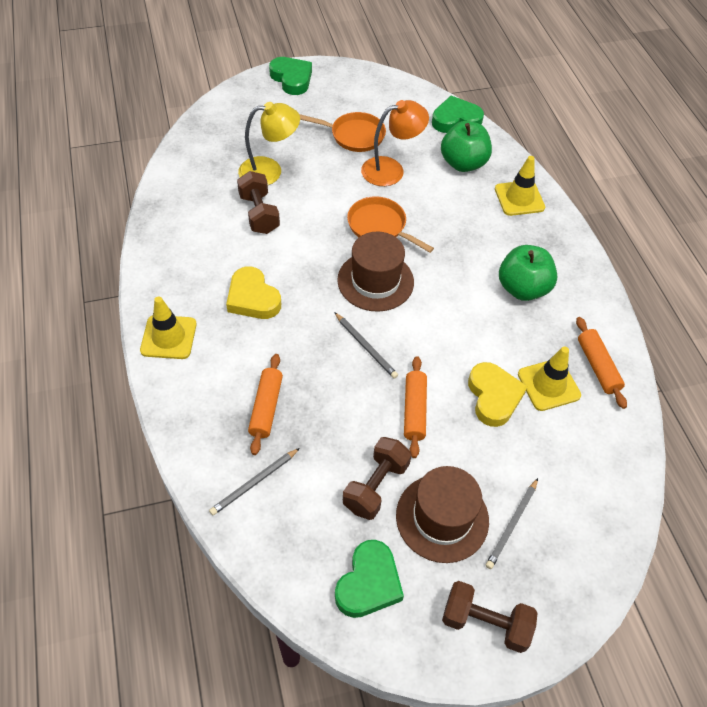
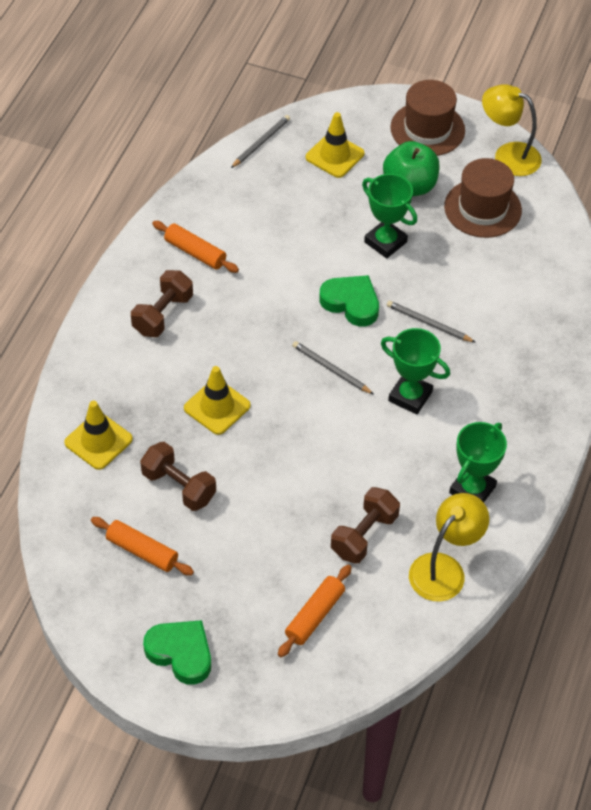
green apple: [441,121,492,172] [499,245,557,301] = 2 -> [383,141,440,196] = 1
green heart: [269,57,312,95] [335,540,404,618] [432,96,484,133] = 3 -> [143,620,211,685] [319,275,379,326] = 2
green trophy: none = 0 -> [362,174,417,258] [381,328,450,415] [449,422,507,503] = 3
orange lamp: [361,100,429,186] = 1 -> none = 0
orange pan: [299,112,386,152] [347,196,434,253] = 2 -> none = 0
yellow heart: [226,266,281,319] [468,362,528,427] = 2 -> none = 0
yellow lamp: [238,102,300,185] = 1 -> [409,493,489,602] [482,84,542,176] = 2

